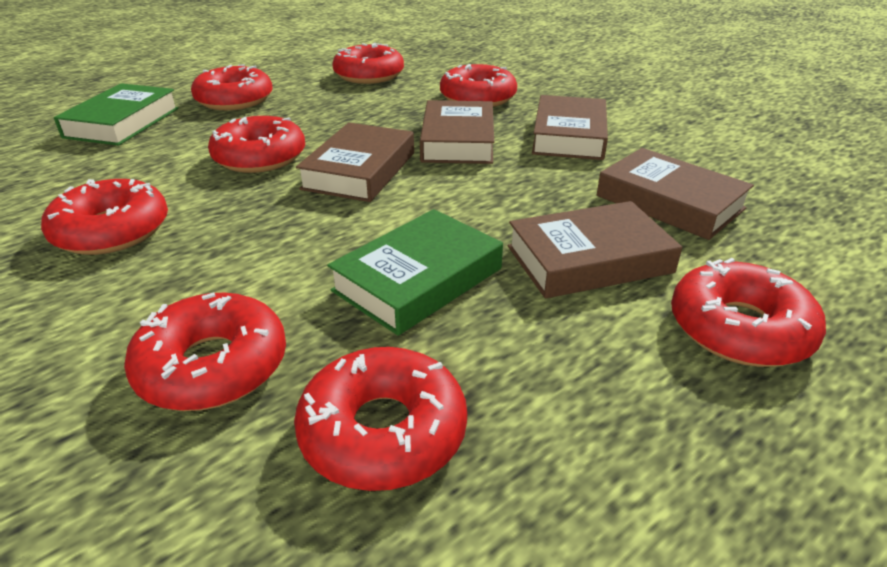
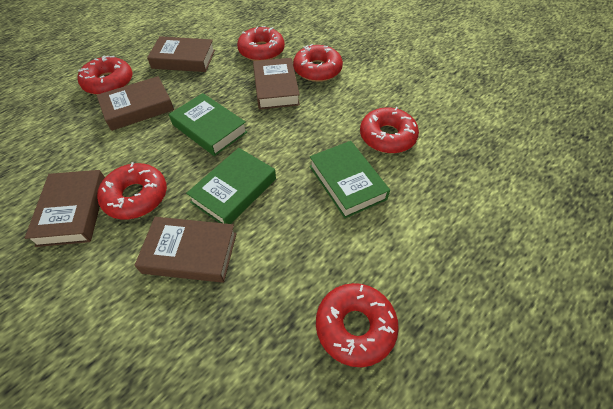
green book: [54,83,179,146] [327,209,503,336] = 2 -> [169,93,247,156] [186,148,276,224] [310,141,390,218] = 3
red donut: [41,179,168,255] [124,293,286,411] [191,64,273,110] [208,116,305,173] [294,347,467,491] [332,43,404,84] [440,64,517,107] [671,258,826,367] = 8 -> [78,55,133,95] [97,162,167,219] [237,26,285,61] [293,44,343,82] [316,283,399,367] [360,107,419,154] = 6

